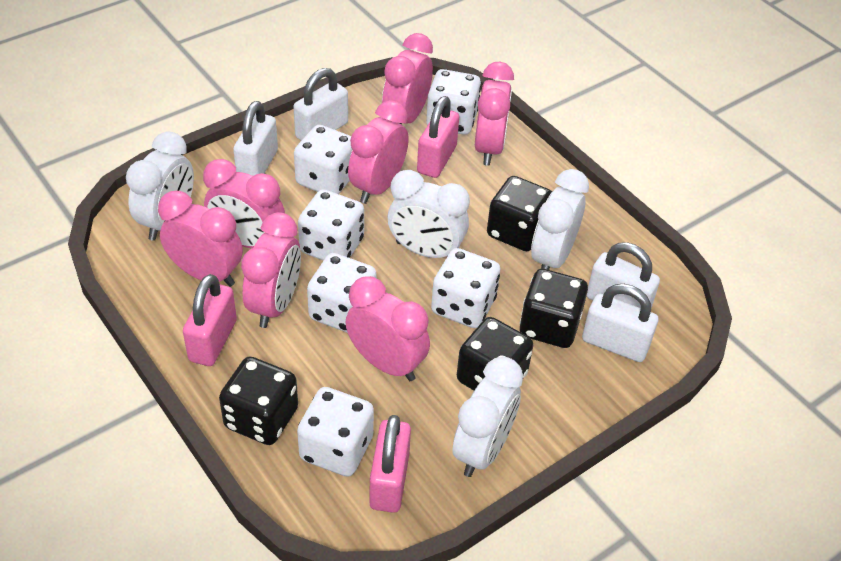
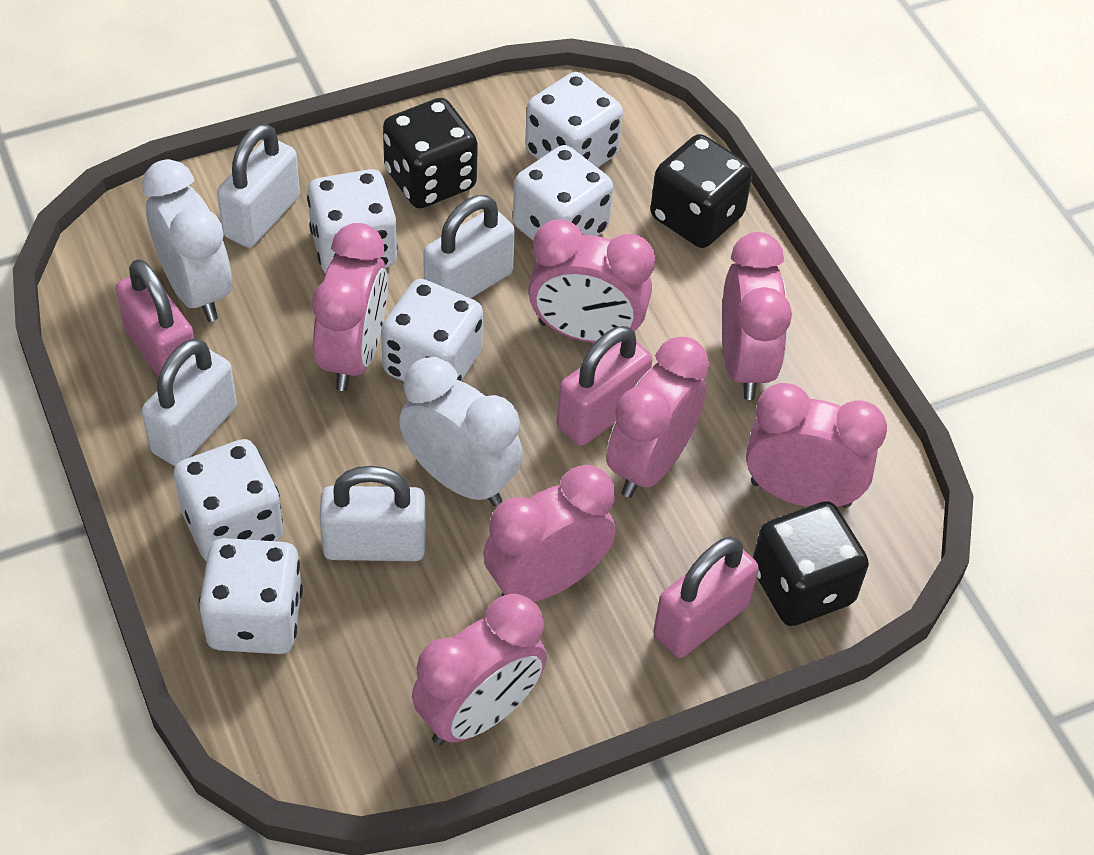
black dice: [219,356,298,445] [457,317,533,390] [487,176,552,251] [520,269,588,348] = 4 -> [383,98,478,209] [650,134,753,248] [753,501,869,626] = 3
white clock: [126,131,194,241] [388,170,470,258] [452,357,523,477] [531,169,589,270] = 4 -> [142,159,232,322] [399,357,523,506] = 2

